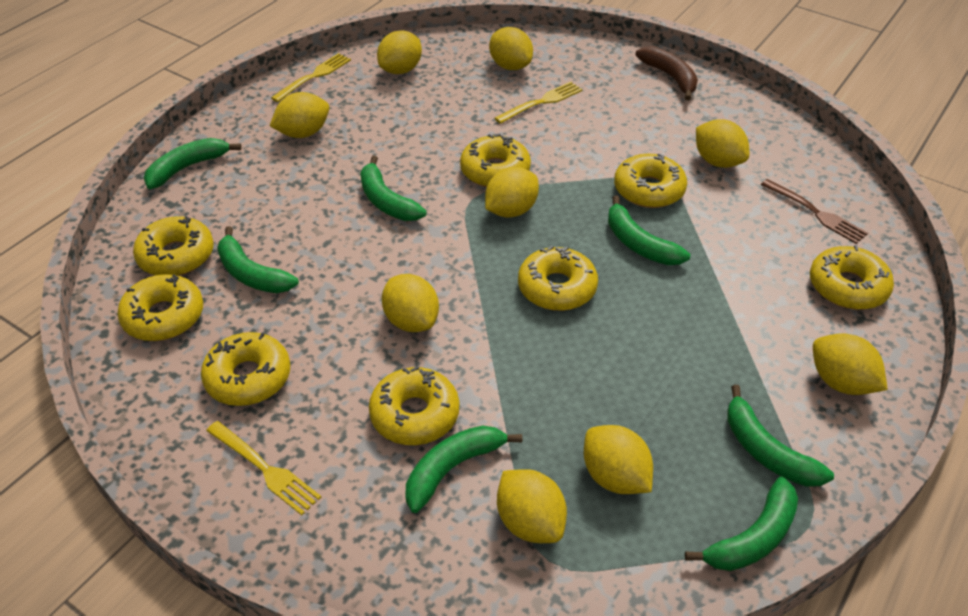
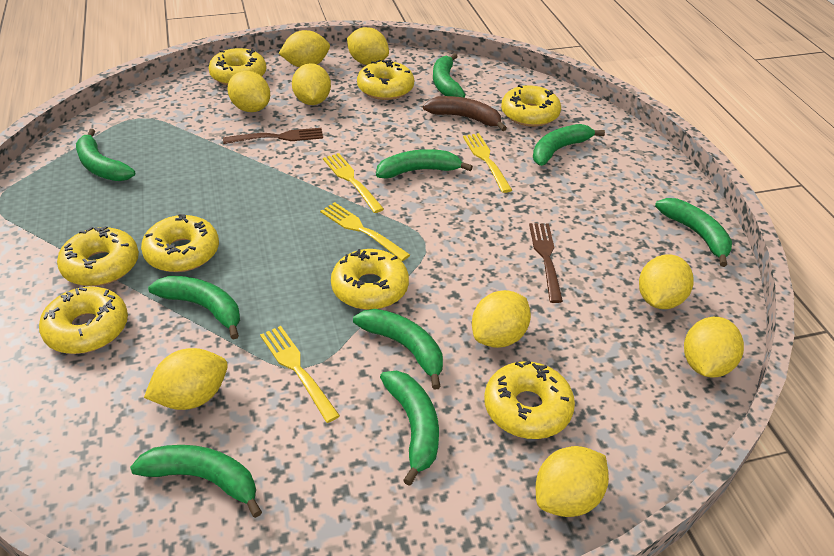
brown fork: [761,179,868,244] = 1 -> [223,128,323,144] [529,223,563,303] = 2
green banana: [144,138,242,189] [217,226,299,293] [360,156,427,221] [405,426,522,513] [608,195,690,265] [685,477,798,571] [727,385,834,486] = 7 -> [76,129,135,181] [130,445,262,518] [148,276,240,339] [353,309,443,390] [376,149,473,179] [380,371,439,486] [433,53,465,98] [533,124,605,166] [655,198,732,267] = 9
yellow fork: [206,421,321,515] [271,53,351,102] [495,82,582,124] = 3 -> [260,326,340,423] [320,202,410,261] [323,153,384,213] [463,133,512,193] = 4

